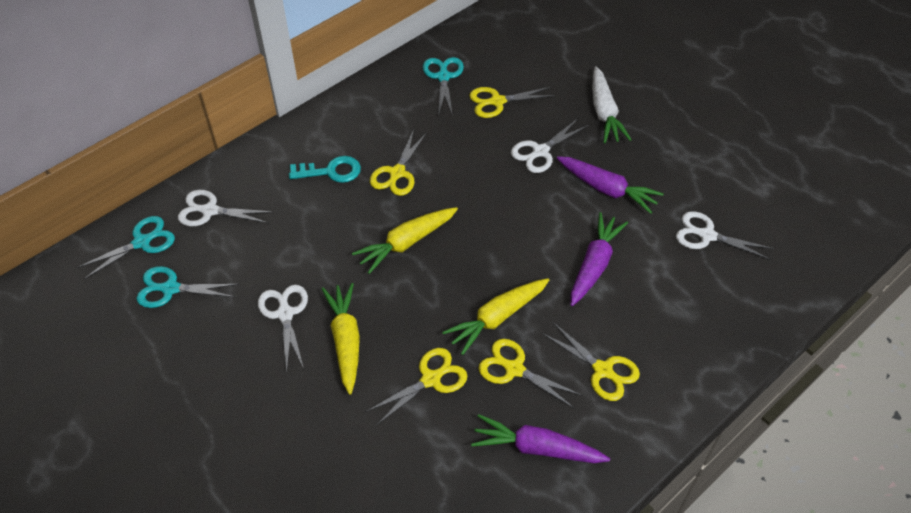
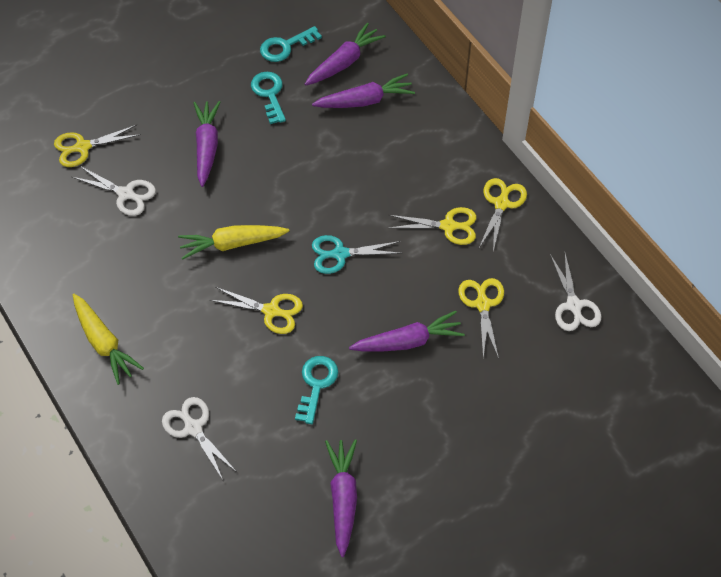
purple carrot: [471,414,610,463] [557,156,664,214] [570,212,628,306] = 3 -> [193,101,220,187] [305,23,386,86] [312,74,415,108] [325,439,357,557] [349,311,465,352] = 5
turquoise key: [289,156,361,183] = 1 -> [251,72,286,124] [260,26,322,62] [295,356,338,424] = 3
turquoise scissors: [76,216,175,279] [136,266,239,308] [423,57,464,116] = 3 -> [312,235,403,274] = 1
white carrot: [592,66,632,143] = 1 -> none = 0
white scissors: [178,190,273,226] [258,285,308,373] [511,119,589,173] [676,211,774,260] = 4 -> [72,166,156,216] [162,397,237,480] [550,254,602,331] = 3
yellow carrot: [322,283,360,395] [352,207,458,274] [442,278,549,355] = 3 -> [73,294,144,385] [178,225,290,260] = 2

